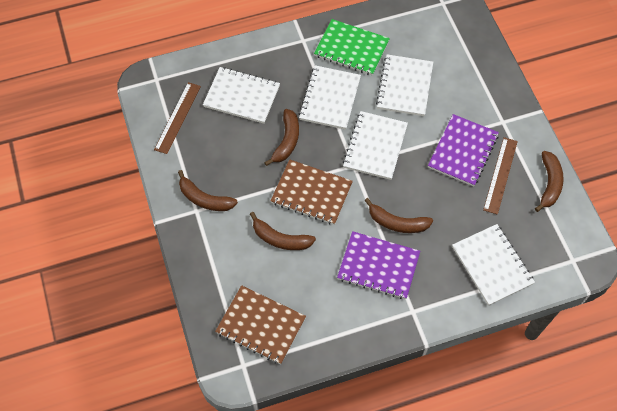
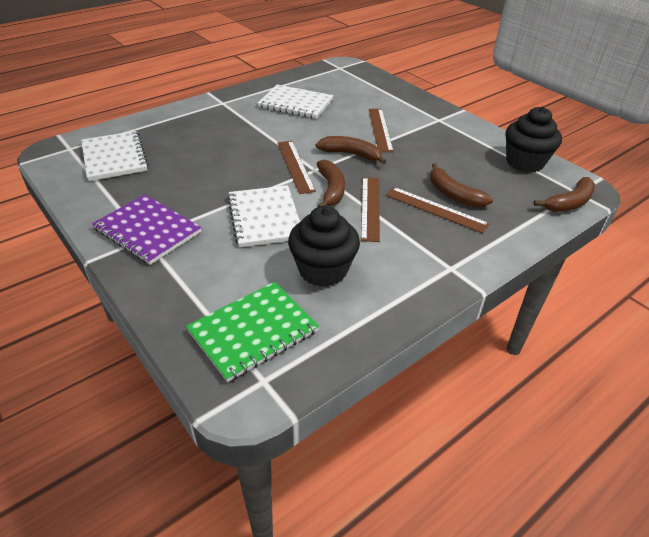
black cupcake: none = 0 -> [288,206,360,287] [506,107,562,172] = 2
brown banana: [178,170,238,211] [250,212,316,250] [264,109,299,166] [364,198,433,233] [535,151,564,212] = 5 -> [316,136,386,164] [317,160,345,207] [430,163,493,207] [534,177,595,212] = 4
brown notebook: [215,285,306,364] [271,159,353,225] = 2 -> none = 0
brown ruler: [154,82,201,154] [483,137,518,215] = 2 -> [278,141,316,194] [361,177,380,242] [369,109,394,152] [386,187,490,233] = 4
purple notebook: [337,231,420,299] [428,114,499,186] = 2 -> [92,195,202,265] = 1
white notebook: [203,67,280,124] [299,65,361,130] [343,111,408,180] [376,54,433,116] [452,224,535,306] = 5 -> [81,131,149,181] [227,185,300,247] [257,84,333,119] = 3

